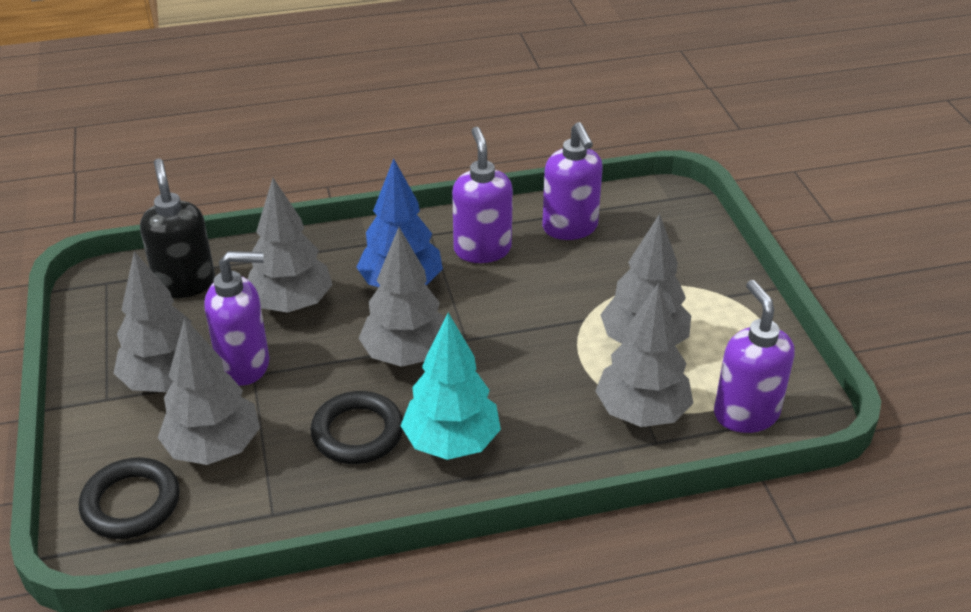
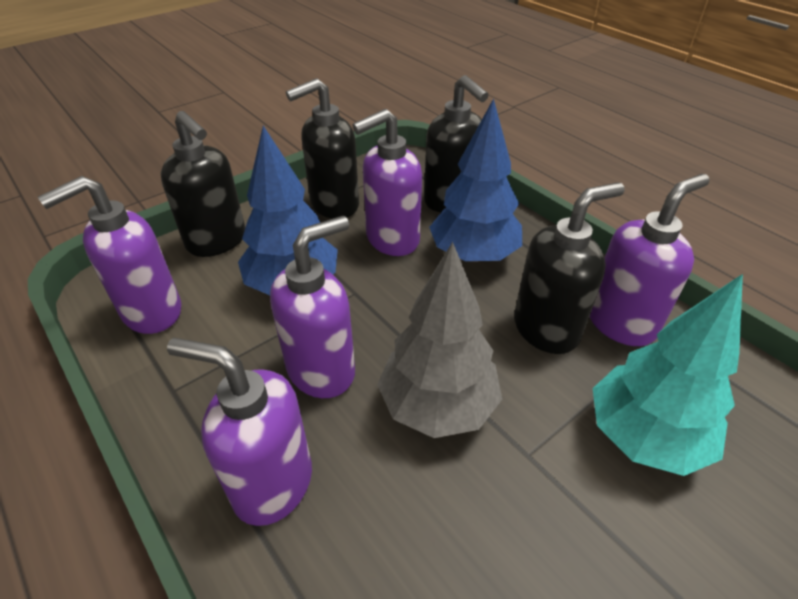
black ring: [79,457,180,539] [310,391,403,464] = 2 -> none = 0
black soap dispenser: [140,158,215,298] = 1 -> [161,111,245,257] [286,78,359,219] [424,75,489,212] [514,182,625,354] = 4
blue tree: [356,158,443,287] = 1 -> [238,126,338,295] [429,98,522,262] = 2
grey tree: [113,251,191,392] [158,317,260,465] [247,178,333,313] [358,227,445,367] [595,283,693,427] [600,214,691,346] = 6 -> [377,242,502,438] = 1
purple soap dispenser: [204,251,269,386] [452,127,513,263] [542,122,603,240] [714,280,795,433] = 4 -> [38,176,181,334] [167,338,312,526] [270,216,355,398] [352,109,422,256] [590,174,709,346] = 5

